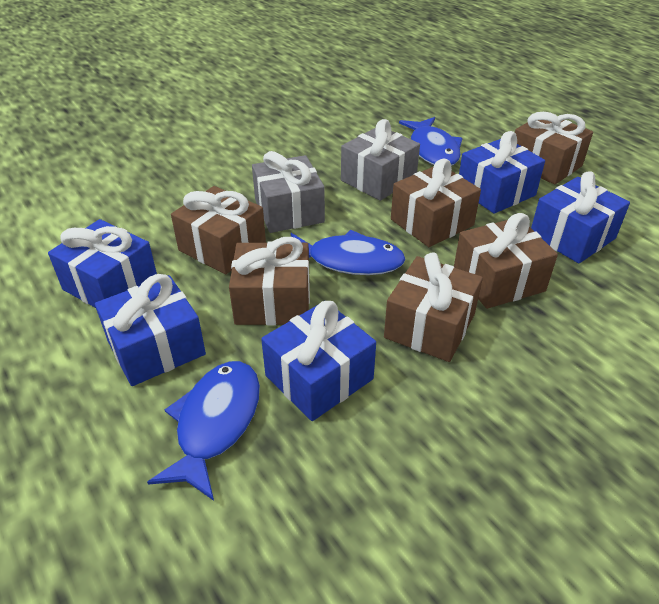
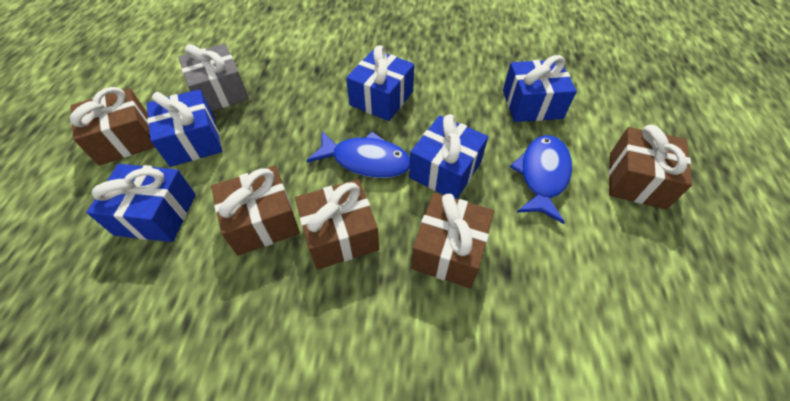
blue fish: [147,361,260,501] [291,230,406,275] [399,117,463,166] = 3 -> [307,131,410,178] [510,135,572,224] = 2
brown gift: [171,186,266,274] [229,237,310,325] [384,252,483,362] [391,159,481,247] [454,213,558,309] [515,112,593,184] = 6 -> [70,87,155,166] [211,166,300,256] [295,179,379,270] [411,193,494,288] [609,125,692,209] = 5
grey gift: [252,151,325,233] [341,119,420,201] = 2 -> [178,44,249,111] = 1

